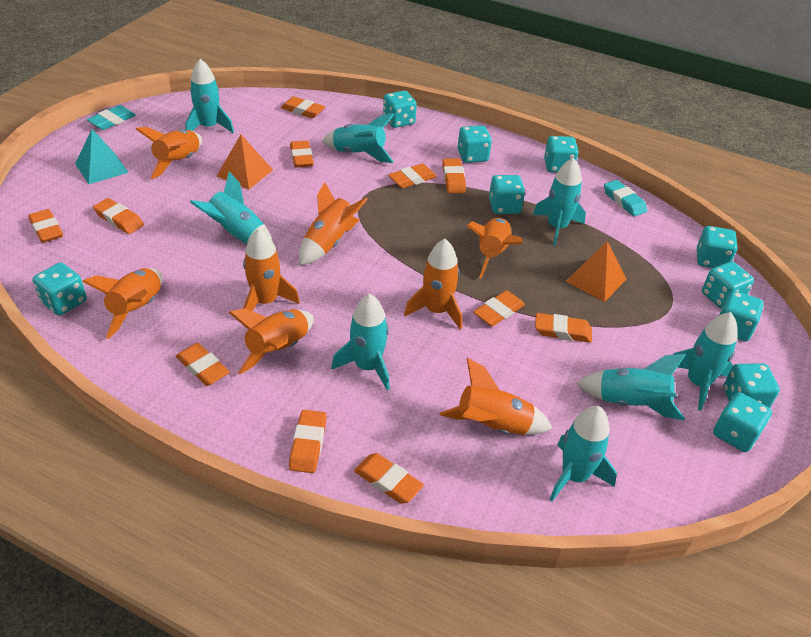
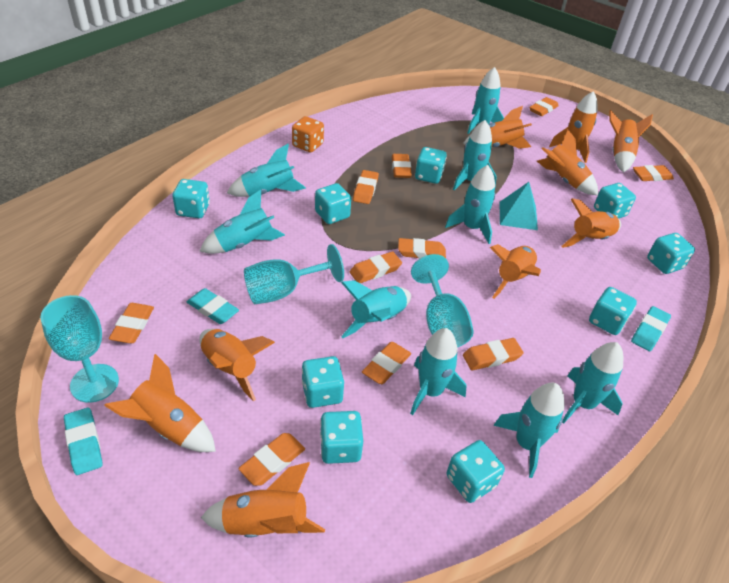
orange dice: none = 0 -> [292,116,324,153] = 1
orange eraser: [28,209,63,243] [93,198,144,234] [176,343,230,386] [281,97,325,118] [289,410,327,473] [290,141,314,168] [354,453,424,504] [388,163,437,188] [443,159,466,193] [473,290,525,326] [535,313,592,343] = 11 -> [109,303,154,343] [238,433,305,486] [350,251,402,283] [353,170,379,204] [362,342,411,384] [392,154,412,178] [398,238,446,259] [463,338,523,370] [529,97,559,116] [633,165,674,181] = 10
orange pyramid: [216,135,273,189] [566,241,627,302] = 2 -> none = 0
orange rocket: [82,268,163,339] [136,127,202,179] [228,308,314,374] [243,228,300,311] [299,182,368,265] [404,239,462,330] [440,358,552,435] [467,218,522,279] = 8 -> [104,354,216,452] [199,329,275,401] [201,462,325,538] [463,106,532,149] [490,244,541,299] [537,130,598,195] [549,91,598,163] [562,198,621,248] [609,110,653,172] = 9
turquoise dice: [33,262,87,316] [383,91,417,128] [458,125,492,163] [489,175,525,214] [544,136,578,173] [697,226,737,268] [702,261,754,309] [713,392,772,452] [719,291,764,341] [723,363,780,408] = 10 -> [172,179,210,218] [302,356,344,408] [315,183,351,224] [320,411,363,464] [415,147,447,184] [447,440,505,503] [589,287,637,335] [594,183,636,218] [647,233,695,274] = 9
turquoise eraser: [87,105,136,130] [604,180,647,217] = 2 -> [64,408,103,475] [187,288,239,324] [631,306,671,351] = 3
turquoise goblet: none = 0 -> [40,295,119,403] [244,244,344,304] [411,254,474,348] = 3
turquoise rocket: [185,59,234,133] [190,172,273,244] [322,113,395,163] [331,294,390,391] [533,158,586,246] [549,406,617,501] [577,354,686,420] [673,312,738,411] = 8 -> [199,190,285,254] [227,144,306,197] [341,280,411,338] [410,328,466,415] [445,165,495,244] [453,120,497,190] [467,67,504,134] [493,383,565,478] [562,342,623,424] = 9

